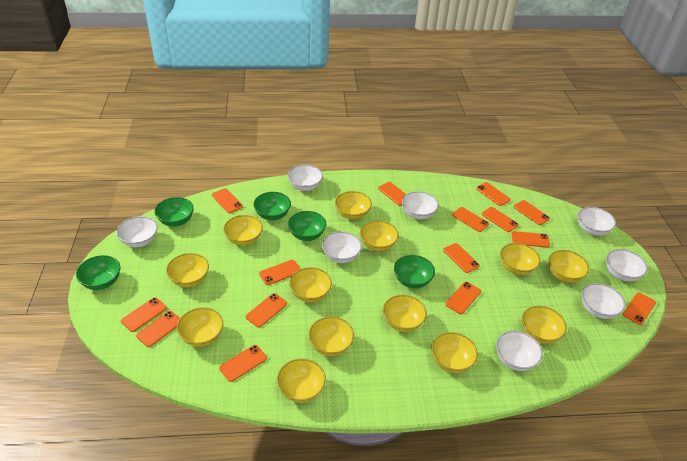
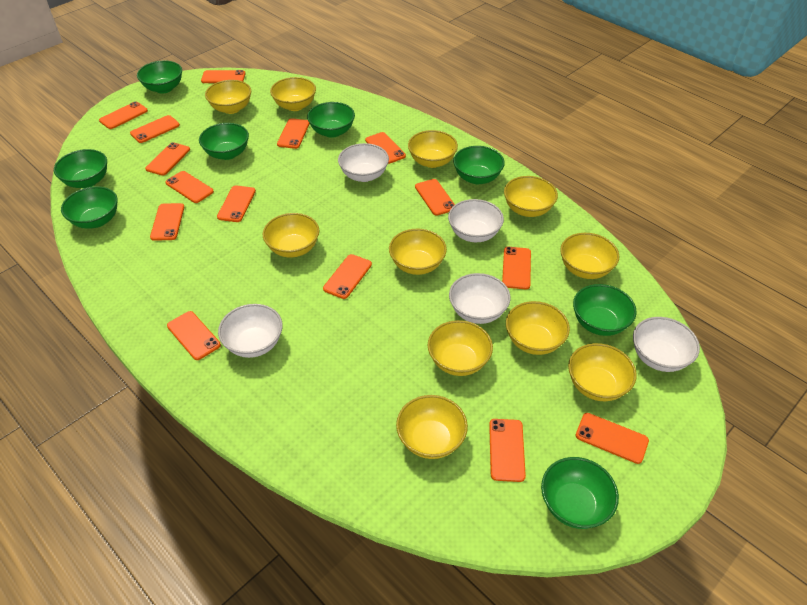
green bowl: [76,255,120,290] [155,197,194,227] [253,192,291,220] [288,211,326,241] [394,255,435,288] = 5 -> [54,149,107,188] [61,186,118,229] [137,60,182,94] [199,123,249,160] [307,102,355,138] [453,146,505,184] [541,457,619,529] [573,284,637,336] = 8
white bowl: [116,216,158,247] [288,165,323,191] [322,231,362,263] [402,191,439,220] [496,331,543,371] [578,207,616,236] [582,283,625,319] [606,249,648,282] = 8 -> [218,304,283,358] [338,143,389,182] [448,199,504,242] [449,273,511,324] [633,317,700,372] = 5
yellow bowl: [166,253,209,287] [177,307,223,347] [223,215,263,246] [277,358,326,403] [289,267,332,303] [308,316,354,356] [335,191,372,220] [360,221,399,251] [383,295,427,332] [431,332,478,373] [500,243,541,275] [522,306,567,344] [548,250,589,283] = 13 -> [205,80,251,114] [263,213,319,257] [270,77,316,111] [389,229,447,275] [396,395,468,459] [408,130,458,168] [428,320,493,376] [504,176,558,217] [506,301,570,355] [560,233,619,279] [568,343,637,401] = 11

